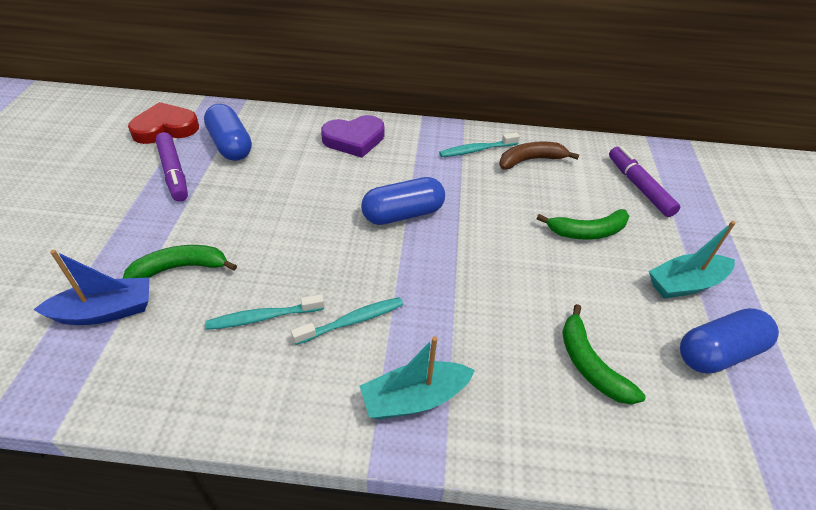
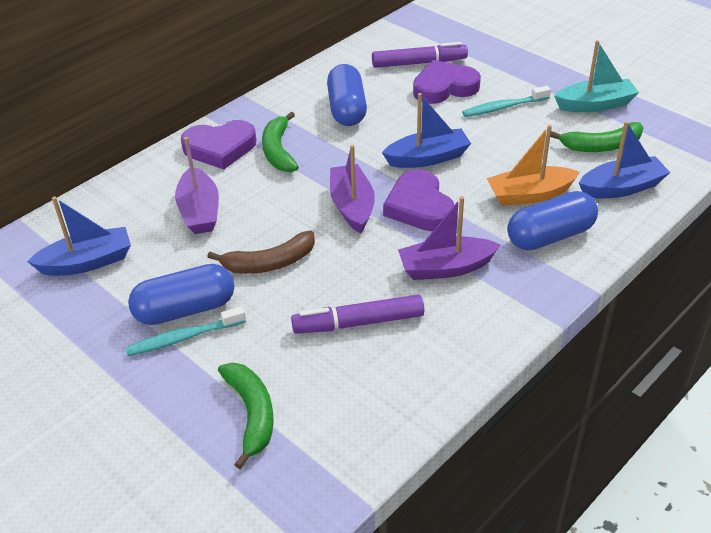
blue boat: [33,250,150,325] = 1 -> [27,197,131,276] [382,93,471,168] [579,121,670,198] = 3
orange boat: none = 0 -> [487,125,580,206] = 1
purple boat: none = 0 -> [175,137,219,234] [330,145,375,234] [398,196,501,280] = 3
purple heart: [321,115,384,158] = 1 -> [181,120,256,169] [383,169,454,231] [413,60,481,104] = 3
red heart: [128,102,199,144] = 1 -> none = 0
turquoise boat: [360,336,475,419] [649,221,736,299] = 2 -> [554,40,639,112] = 1
turquoise toothbrush: [205,294,324,330] [291,297,403,345] [439,133,520,157] = 3 -> [125,306,246,356] [462,86,551,117] = 2

